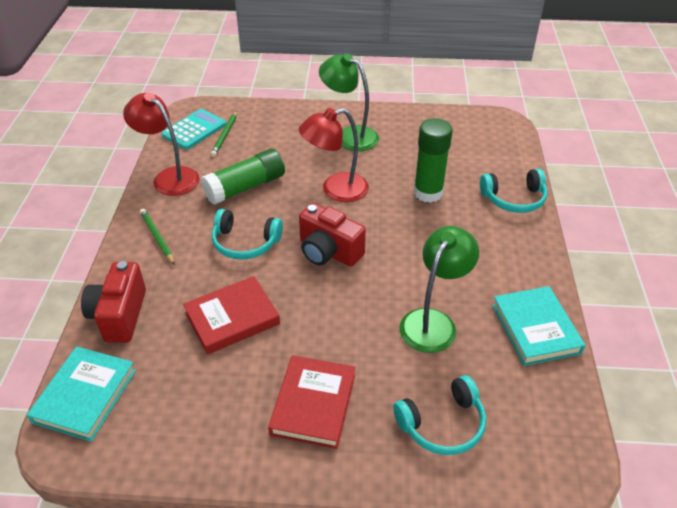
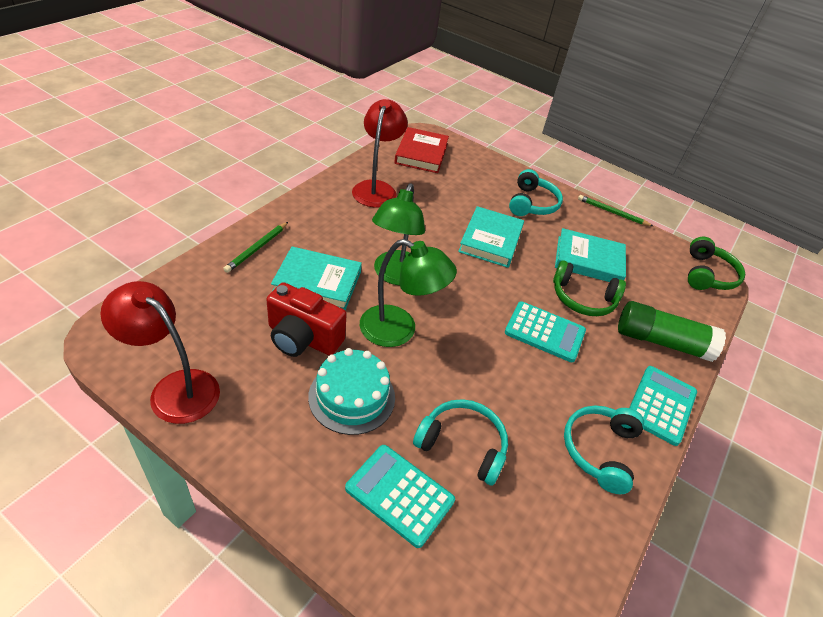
green glue stick: [201,149,285,205] [414,118,453,203] = 2 -> [618,301,726,362] = 1
green headphones: none = 0 -> [553,260,626,316] [688,237,745,290] = 2
red book: [183,276,280,355] [268,355,355,449] = 2 -> [394,127,449,173] = 1
red camera: [81,261,146,343] [299,203,366,267] = 2 -> [266,282,347,357] = 1
turquoise book: [27,346,136,442] [492,286,586,366] = 2 -> [271,247,362,310] [458,206,524,268] [555,228,626,282] = 3
turquoise cake: none = 0 -> [308,348,395,435] = 1
turquoise calculator: [161,109,226,150] = 1 -> [345,445,455,548] [505,301,586,362] [629,366,697,446] = 3

